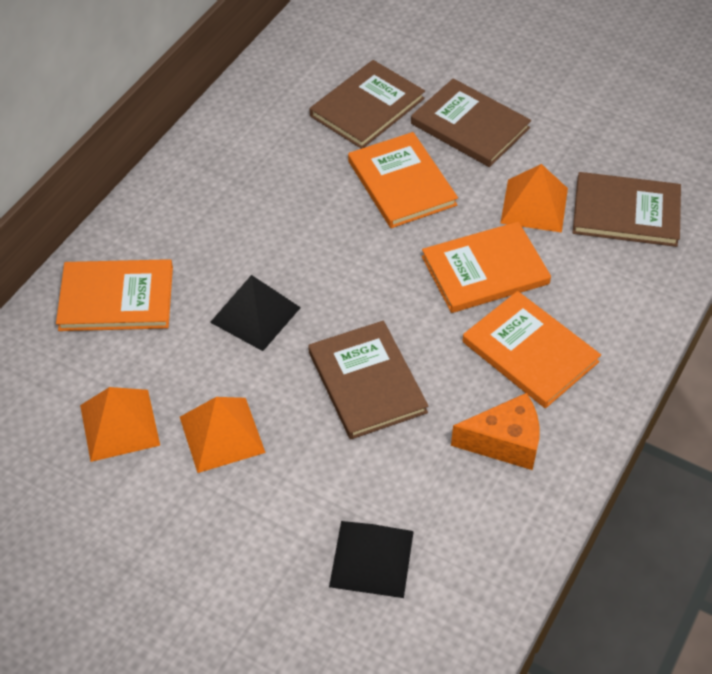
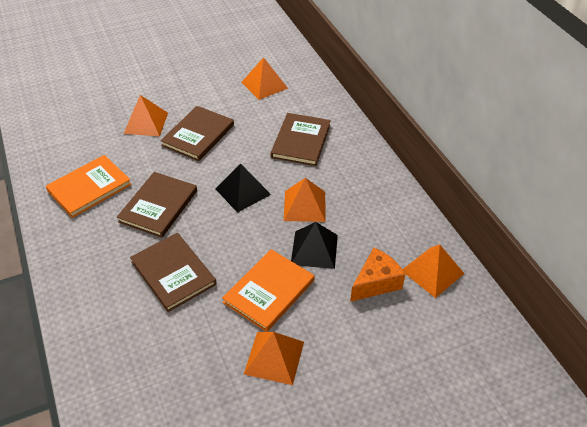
orange book: [56,259,173,331] [348,132,458,228] [422,222,551,313] [462,291,601,408] = 4 -> [45,155,132,218] [222,249,315,332] = 2
orange pyramid: [80,387,160,462] [180,397,266,473] [500,164,568,233] = 3 -> [124,95,168,136] [242,57,288,100] [244,332,304,385] [284,178,326,222] [402,244,465,298] = 5

